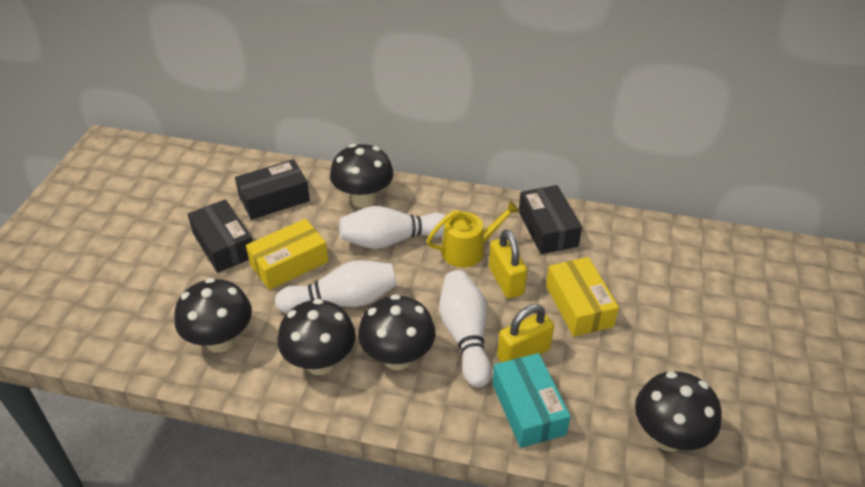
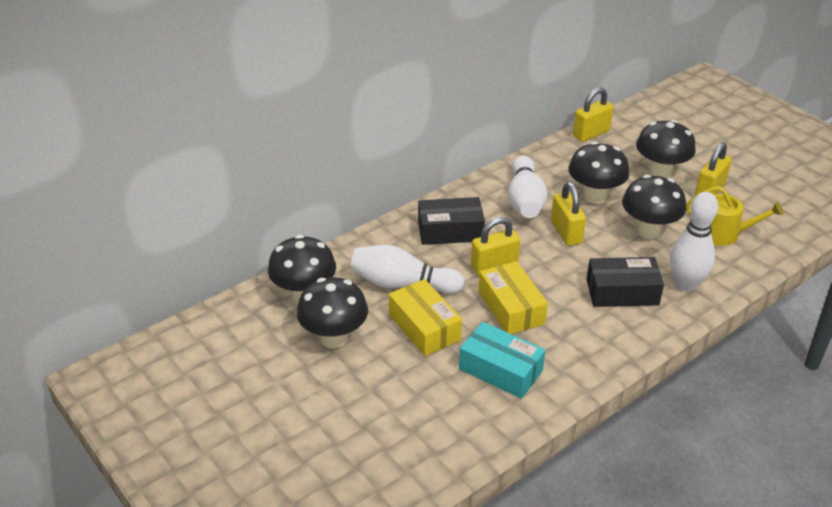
black box: [188,199,253,273] [235,159,310,220] [519,185,582,254] = 3 -> [418,197,485,245] [586,257,664,307] = 2
yellow padlock: [489,229,527,299] [497,304,554,362] = 2 -> [471,217,520,276] [551,182,586,246] [573,87,613,142] [695,142,732,196] = 4

